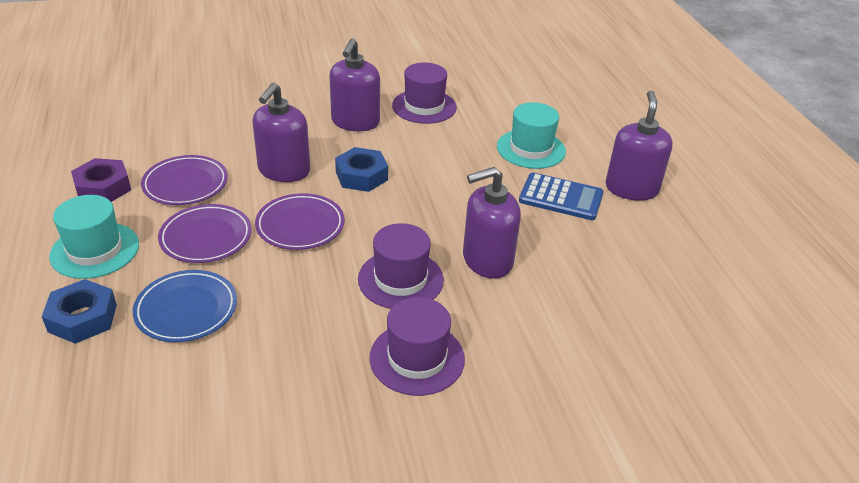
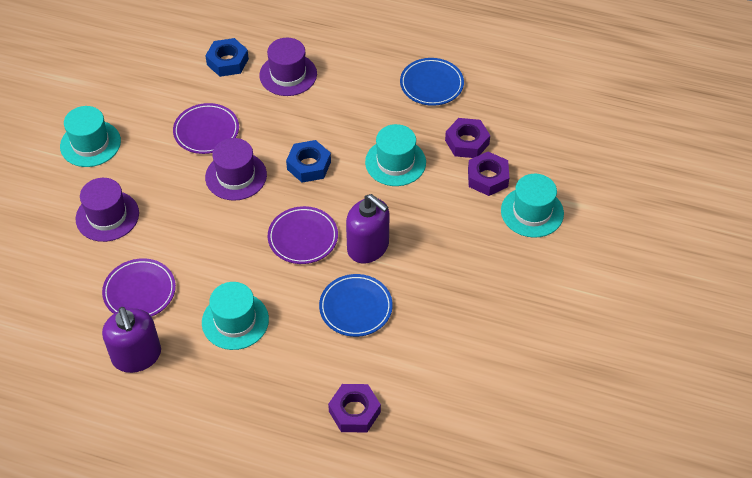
blue calculator: [519,173,604,220] = 1 -> none = 0
blue plate: [133,270,237,342] = 1 -> [319,274,393,337] [400,58,464,106] = 2
purple nut: [71,158,131,202] = 1 -> [328,384,381,432] [445,118,490,158] [468,152,509,196] = 3
purple soap dispenser: [252,83,310,182] [329,38,380,131] [463,167,521,279] [606,91,673,201] = 4 -> [102,307,161,373] [346,194,390,263] = 2
turquoise hat: [49,195,139,279] [497,102,566,169] = 2 -> [60,106,121,167] [202,282,269,350] [365,124,426,186] [501,174,564,238] = 4

